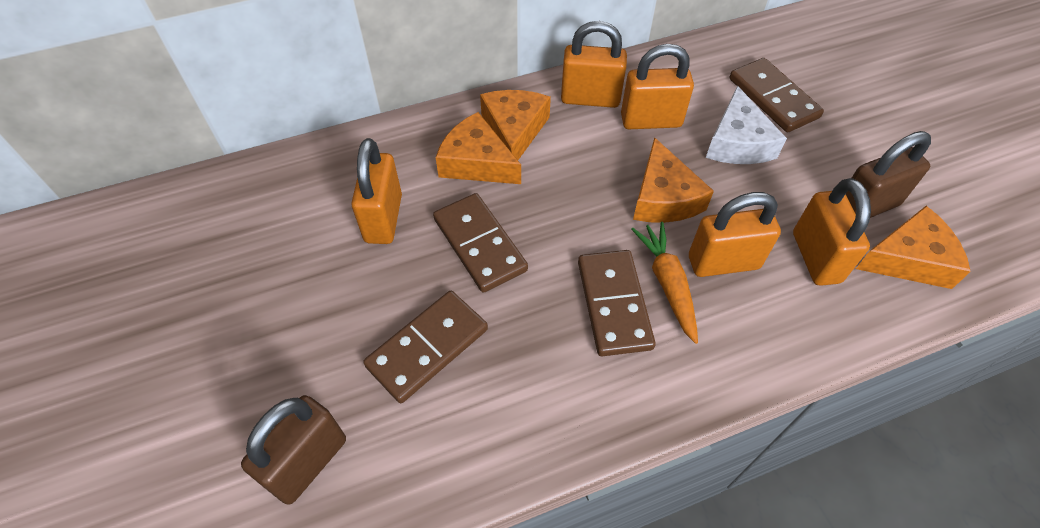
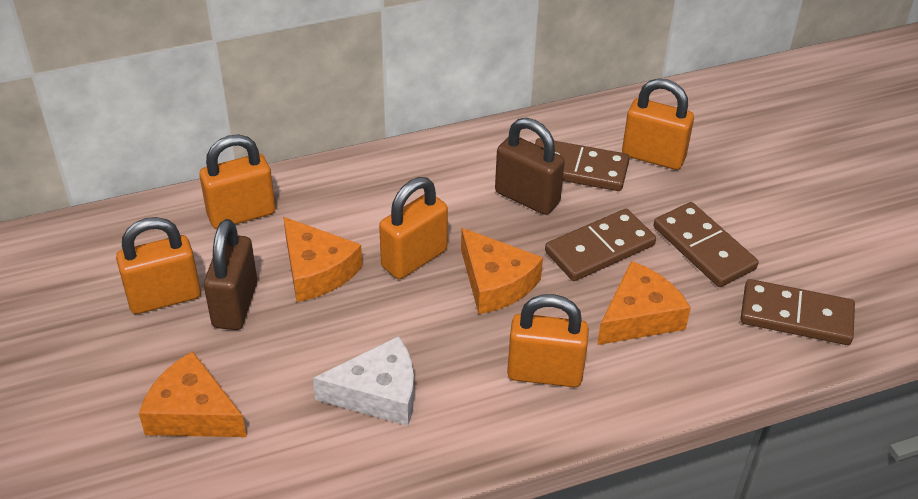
orange carrot: [631,222,698,344] = 1 -> none = 0

